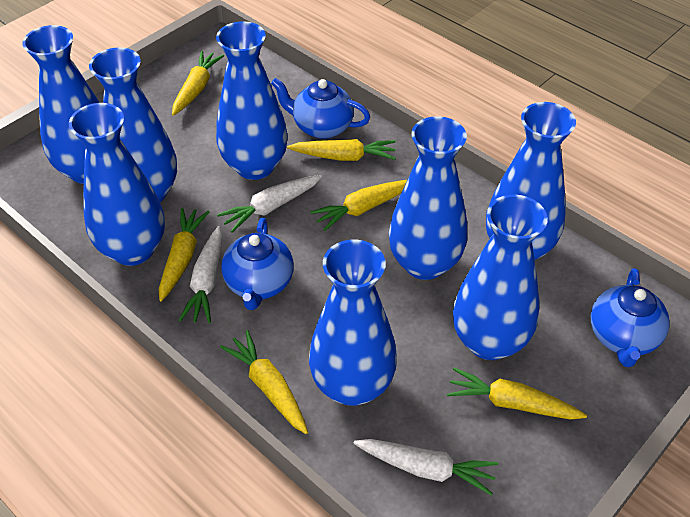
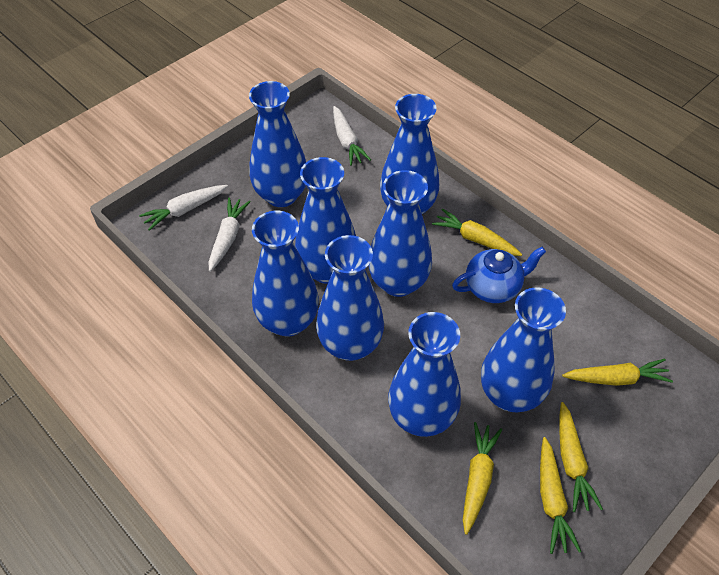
blue teapot: [221,218,294,310] [271,78,370,139] [591,268,670,367] = 3 -> [452,247,546,303] = 1
yellow carrot: [159,208,209,301] [172,51,224,116] [220,330,308,434] [287,139,396,161] [310,180,407,231] [447,368,587,420] = 6 -> [432,209,522,256] [463,422,502,535] [540,437,581,554] [559,402,603,512] [562,359,673,386] = 5

